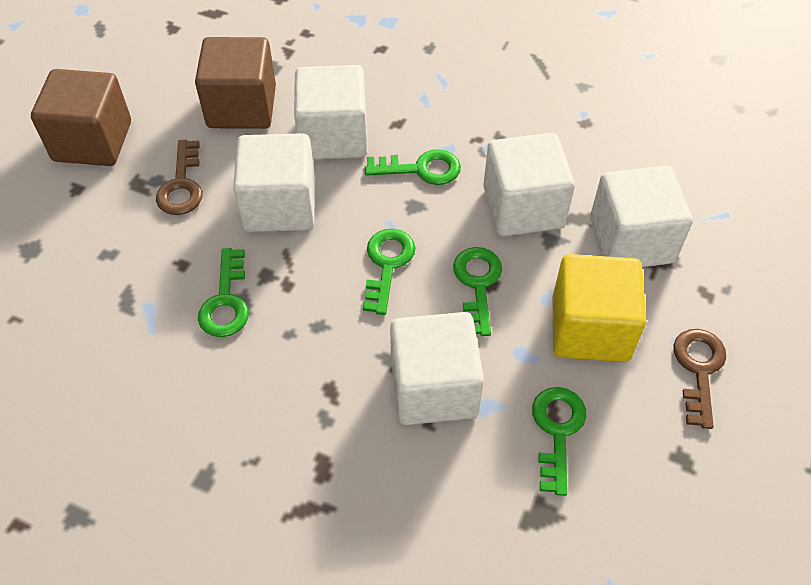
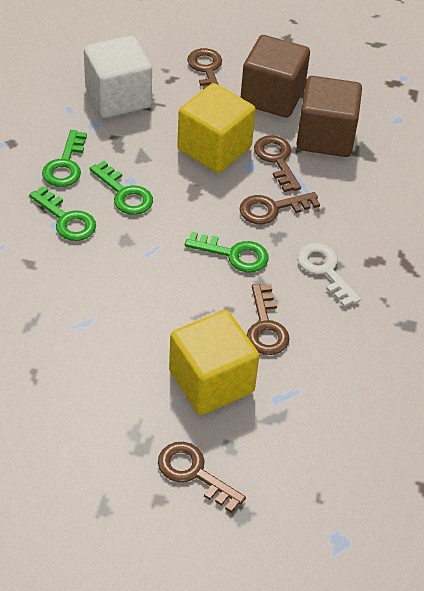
brown key: [156,140,203,215] [673,329,726,429] = 2 -> [158,442,246,513] [187,48,222,90] [240,192,320,224] [247,284,290,355] [254,135,301,192] = 5
green key: [198,248,249,337] [363,229,415,315] [365,149,461,185] [453,247,502,336] [532,387,586,496] = 5 -> [29,186,96,241] [42,130,87,187] [89,161,153,215] [185,232,269,273] = 4
white cube: [233,133,315,232] [294,65,368,160] [390,312,484,425] [483,133,575,237] [590,165,693,267] = 5 -> [84,36,152,118] = 1
white key: none = 0 -> [297,243,361,307] = 1
yellow cube: [553,254,646,362] = 1 -> [169,310,259,415] [177,83,256,173] = 2

